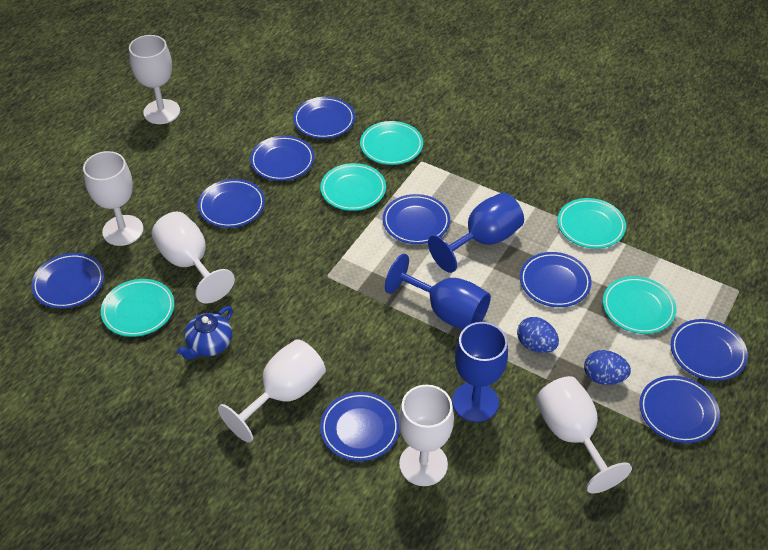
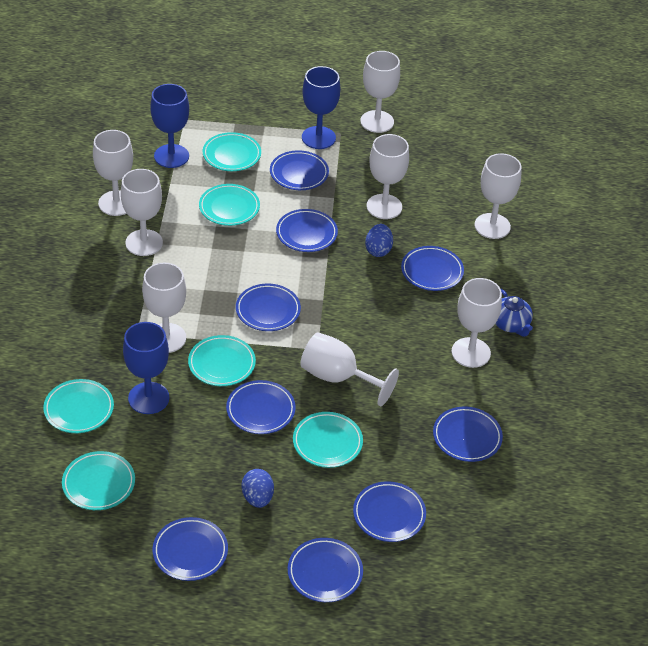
turquoise plate: [101,279,175,337] [320,163,386,211] [360,121,423,165] [558,198,626,249] [603,276,676,334] = 5 -> [43,379,114,433] [62,451,135,510] [188,335,256,386] [199,184,260,226] [203,132,261,171] [293,412,363,468] = 6
white goblet: [83,151,144,246] [129,35,180,124] [152,212,235,303] [218,339,326,443] [398,385,454,486] [536,376,632,493] = 6 -> [93,130,133,216] [121,169,163,256] [142,263,186,353] [300,333,399,406] [360,51,400,133] [367,134,409,219] [451,278,502,368] [474,153,521,239] = 8

